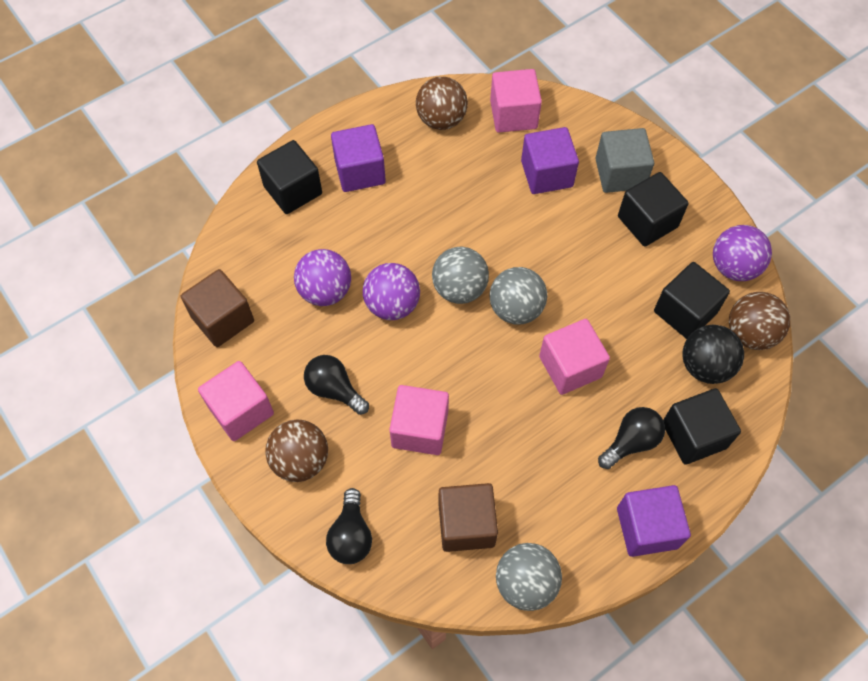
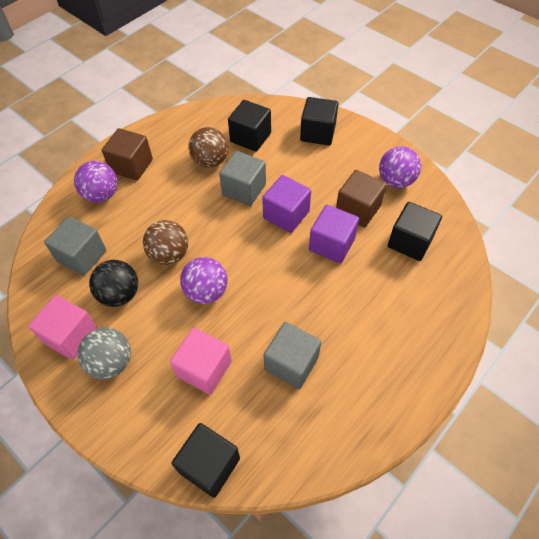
black light bulb: [304,355,369,415] [326,488,372,564] [598,407,665,469] = 3 -> none = 0
brown ball: [265,419,328,482] [416,77,468,130] [729,292,790,350] = 3 -> [143,220,188,265] [188,127,228,168] = 2
grey ball: [432,247,489,304] [489,267,547,325] [496,543,562,611] = 3 -> [78,328,131,379] = 1
grey cube: [595,128,654,193] = 1 -> [44,216,106,276] [219,151,266,206] [264,322,321,389] = 3
pink cube: [198,361,274,441] [389,385,449,455] [490,69,542,132] [539,319,610,395] = 4 -> [28,295,98,360] [170,328,232,395] = 2
purple cube: [331,124,386,192] [521,127,579,194] [617,485,691,557] = 3 -> [262,175,311,233] [309,205,359,264] = 2

